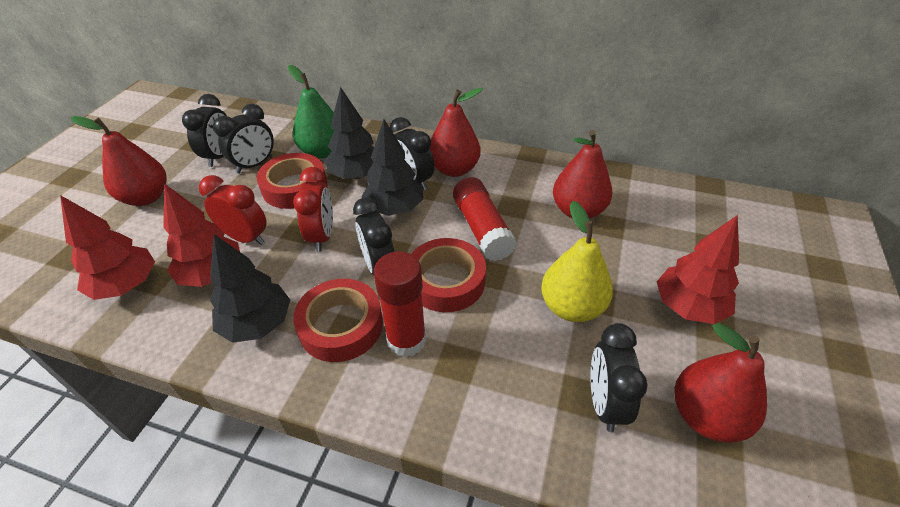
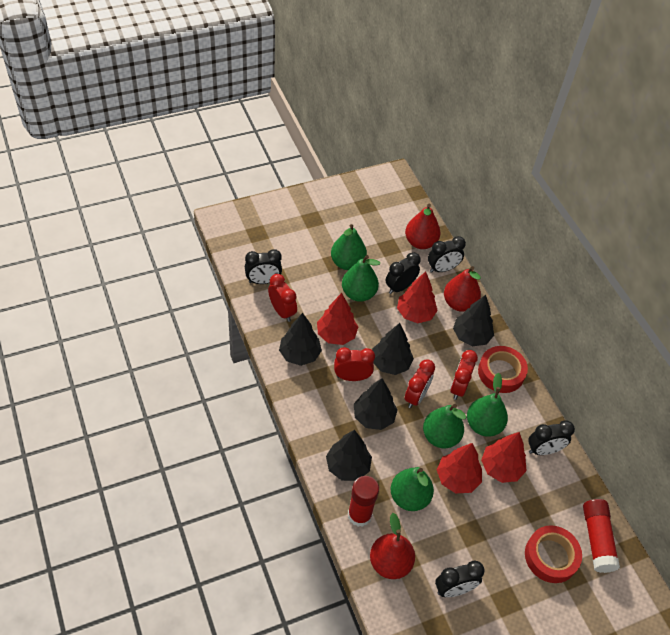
black tree: [210,234,290,343] [325,87,374,179] [361,119,423,216] = 3 -> [279,313,322,366] [326,430,372,481] [354,378,398,430] [372,323,414,375] [453,295,494,346] = 5
green pear: [288,65,334,159] = 1 -> [331,224,367,270] [342,255,380,302] [391,467,434,511] [423,404,466,448] [467,373,508,437] = 5
red clock: [199,175,267,245] [293,167,333,252] = 2 -> [268,274,297,322] [334,347,375,381] [405,360,435,408] [450,350,478,400] = 4
red pear: [71,116,167,206] [430,88,483,177] [553,130,612,219] [675,323,767,443] = 4 -> [370,513,415,579] [405,204,441,249] [444,266,481,312] = 3
red tape: [257,153,327,209] [293,279,383,362] [411,238,486,312] = 3 -> [478,346,528,393] [525,525,582,583] = 2
red tree: [60,195,155,300] [163,183,240,287] [657,215,739,324] = 3 -> [317,293,358,345] [397,271,438,323] [437,443,482,493] [481,432,527,483] = 4
yellow pear: [541,201,613,322] = 1 -> none = 0

